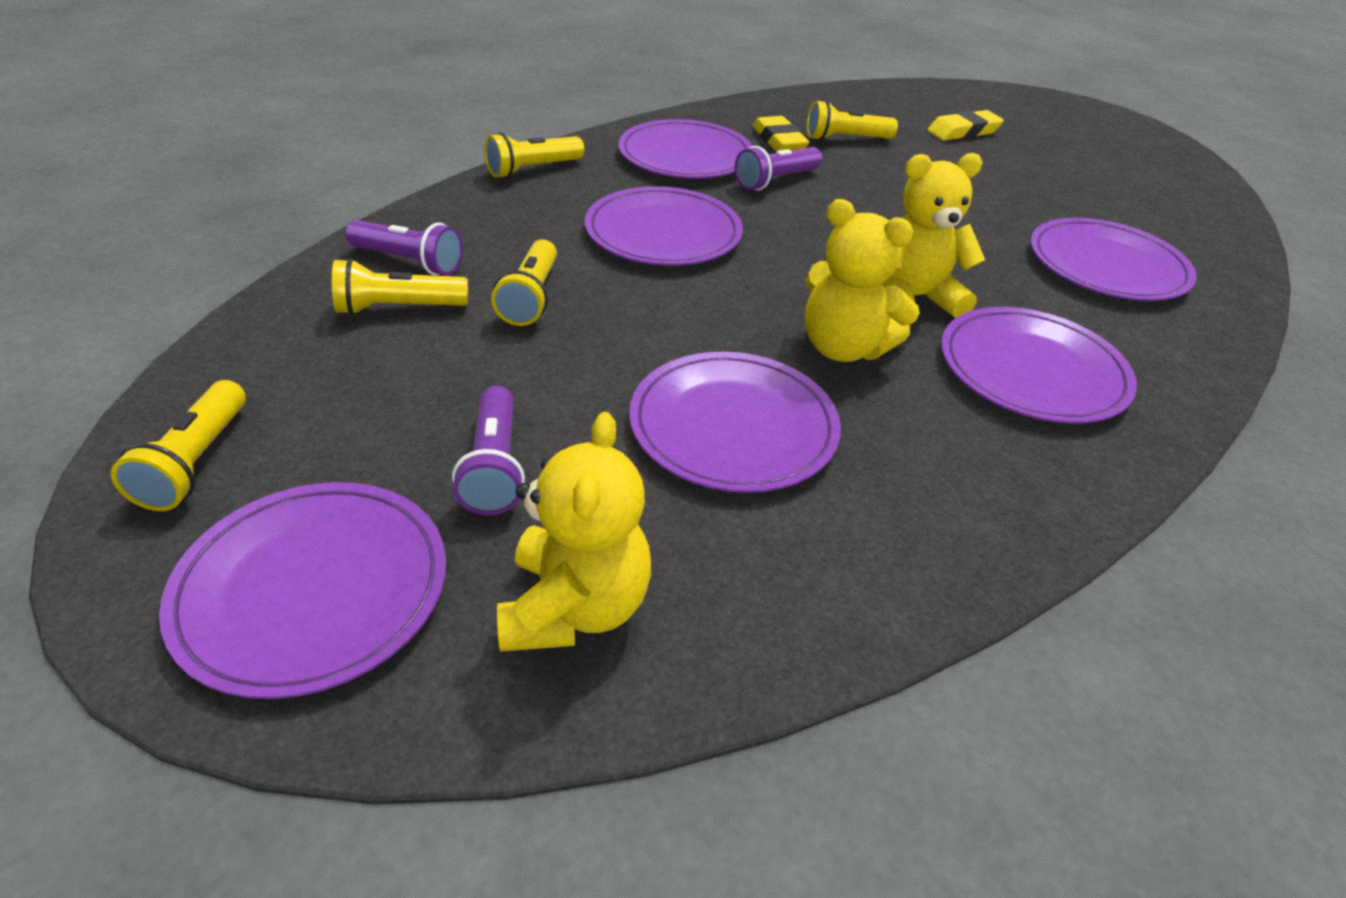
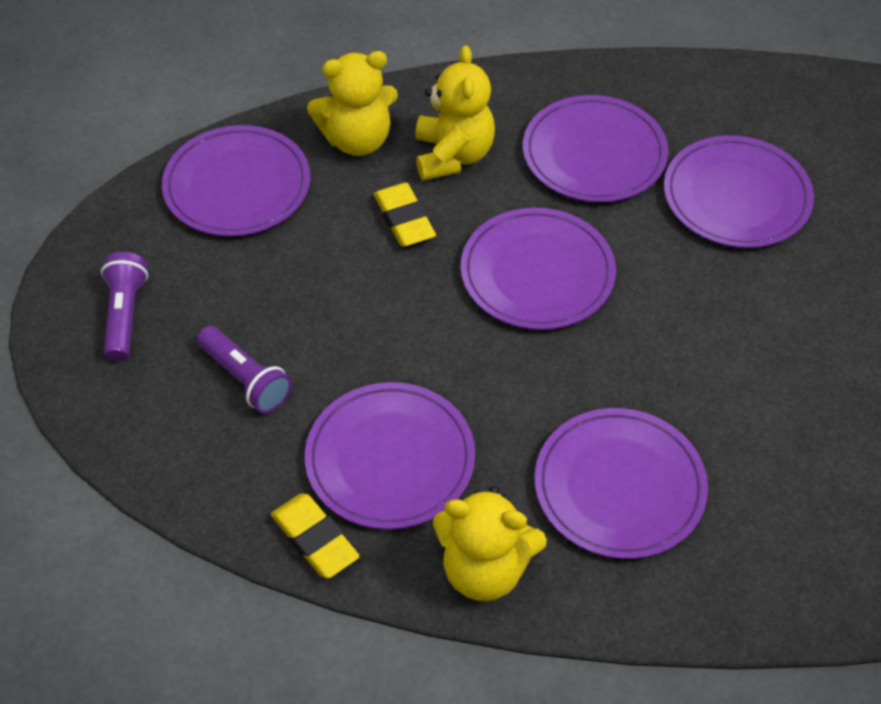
purple flashlight: [346,220,463,275] [452,386,525,515] [735,146,822,190] = 3 -> [101,252,148,361] [197,326,292,414] = 2
yellow flashlight: [111,380,246,511] [332,258,468,315] [484,132,584,178] [491,239,557,326] [807,100,898,141] = 5 -> none = 0

